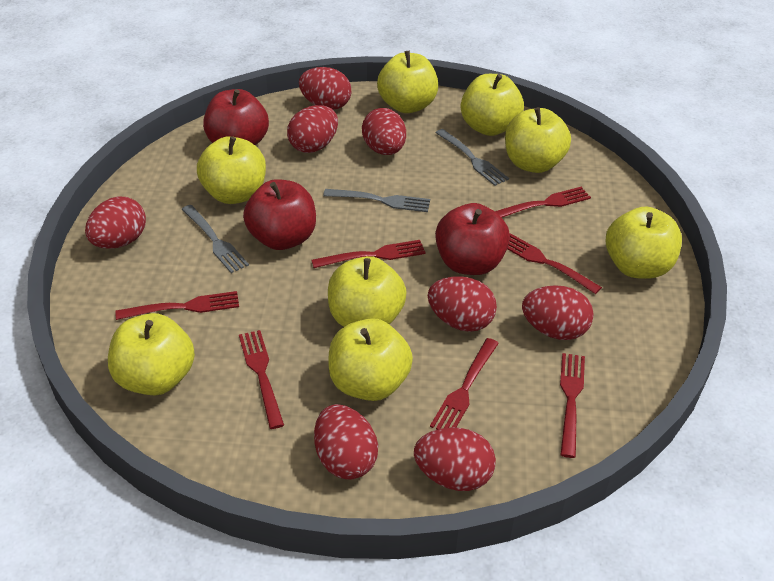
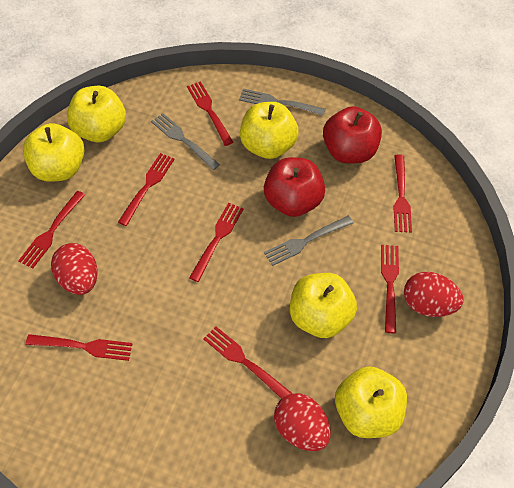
red apple: [203,89,269,145] [243,179,316,250] [435,203,510,275] = 3 -> [264,157,325,217] [323,106,382,163] = 2
red egg: [85,197,146,249] [287,105,338,153] [299,67,351,110] [314,404,378,480] [362,108,406,155] [414,427,496,491] [428,277,497,332] [522,285,594,340] = 8 -> [51,243,97,295] [274,393,331,451] [404,272,464,317] = 3
red fork: [115,291,239,320] [239,330,284,429] [312,240,426,268] [430,338,499,430] [495,187,591,217] [507,233,602,294] [560,353,585,458] = 7 -> [18,191,85,269] [26,334,132,361] [118,153,175,226] [187,81,233,146] [189,203,244,282] [203,326,293,399] [381,245,399,333] [393,154,412,233] = 8
yellow apple: [108,313,195,395] [197,136,266,204] [328,256,407,327] [328,318,413,401] [377,51,438,113] [461,74,524,136] [505,107,571,173] [606,206,682,279] = 8 -> [23,123,85,182] [67,86,126,142] [240,102,298,159] [290,273,357,338] [335,366,407,438] = 5

